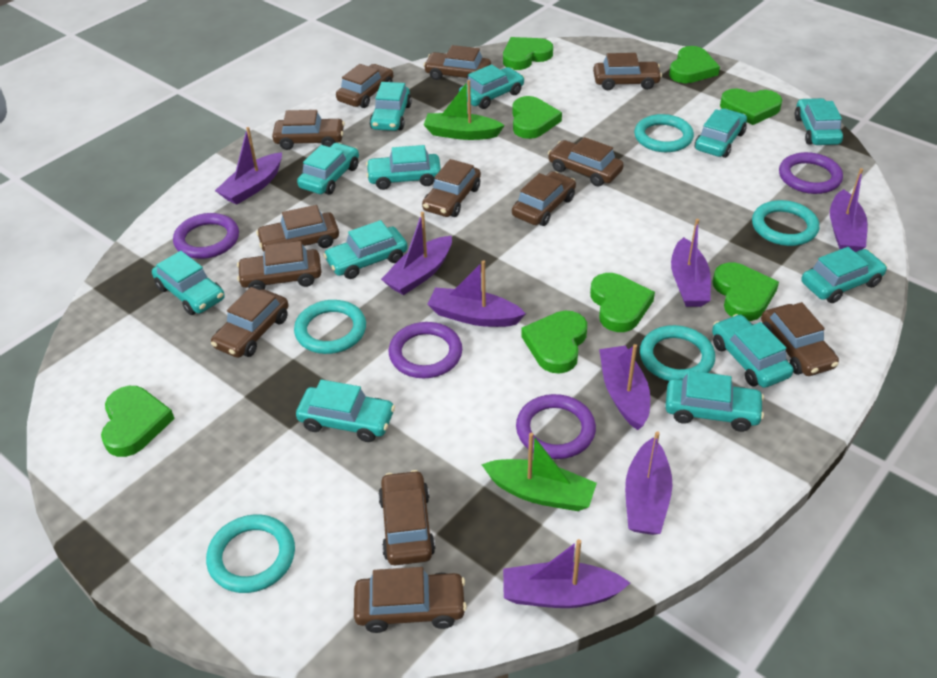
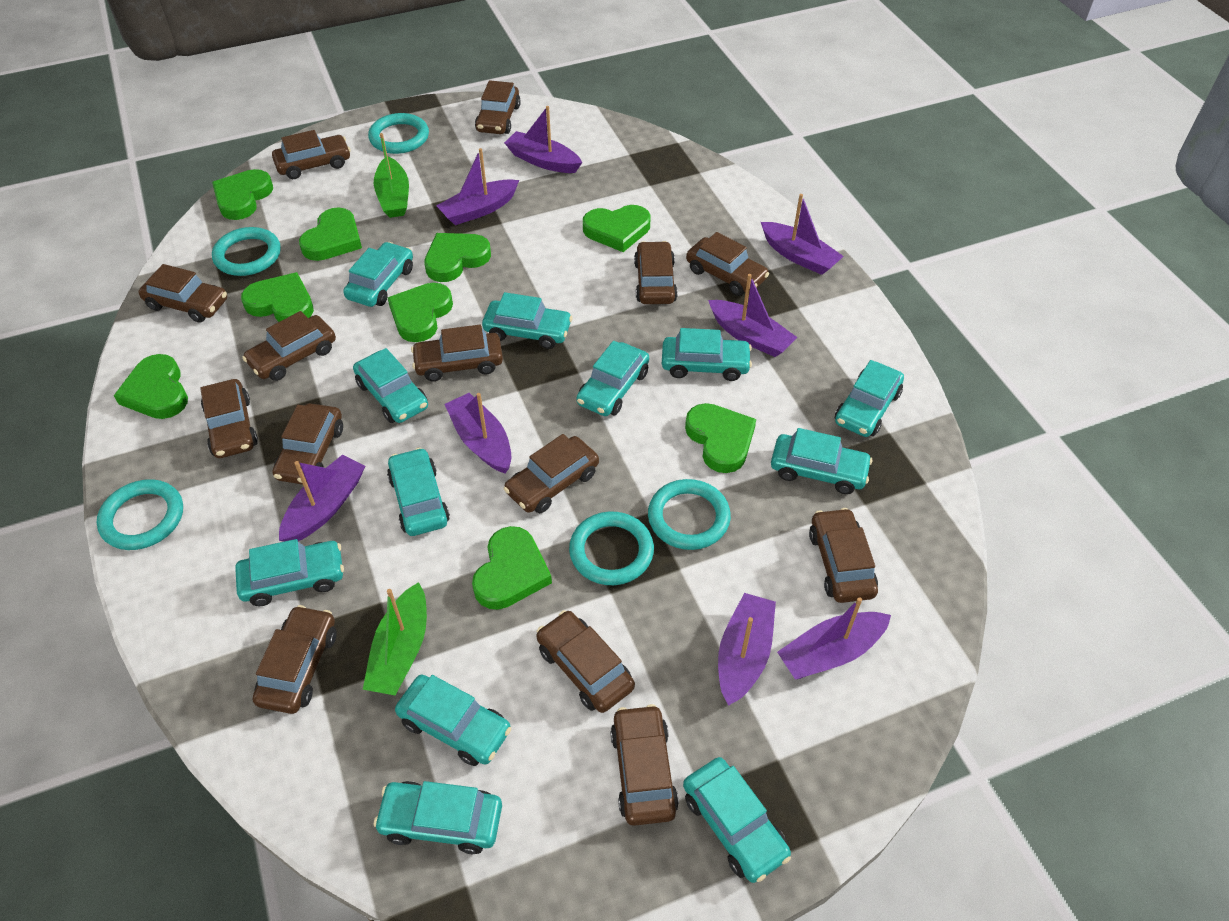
brown car: [211,287,288,358] [237,241,321,290] [256,205,339,252] [272,110,345,150] [336,64,393,108] [354,567,467,633] [378,470,435,565] [422,159,481,217] [423,45,491,80] [512,171,576,226] [548,137,624,187] [593,53,662,90] [761,302,839,376] = 13 -> [138,264,227,323] [200,379,258,458] [242,311,336,381] [253,605,336,714] [272,130,351,179] [273,403,343,485] [411,325,503,381] [475,80,521,134] [504,434,599,513] [536,610,635,713] [610,704,679,826] [634,241,678,304] [686,232,769,296] [809,508,878,603] = 14
green heart: [101,386,175,457] [503,37,553,70] [512,96,562,139] [521,311,587,374] [590,273,655,332] [669,46,720,83] [713,262,779,321] [720,88,783,125] = 8 -> [114,354,188,419] [212,169,273,220] [241,272,314,322] [299,208,362,261] [387,283,453,342] [424,233,491,282] [472,526,552,610] [583,205,651,252] [685,403,756,473] = 9
purple ring: [173,213,239,259] [389,322,462,378] [516,394,596,459] [779,152,843,194] = 4 -> none = 0

